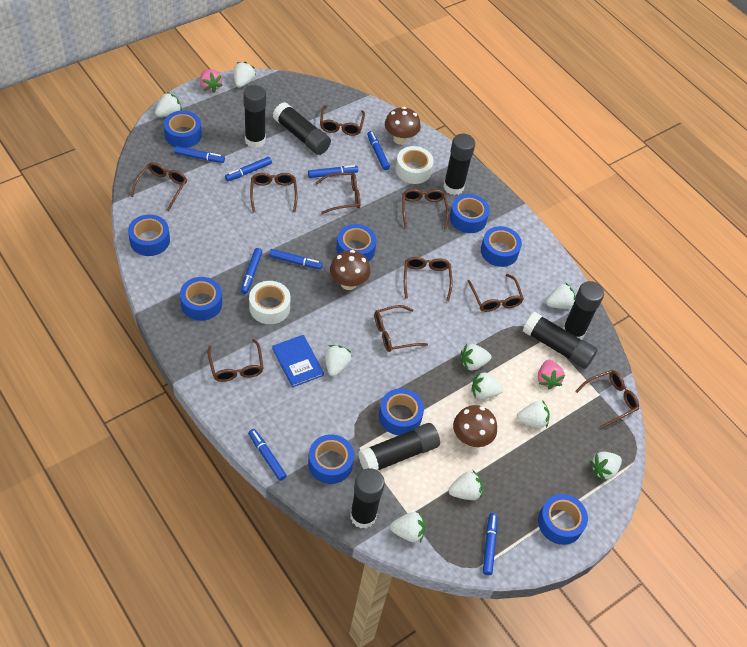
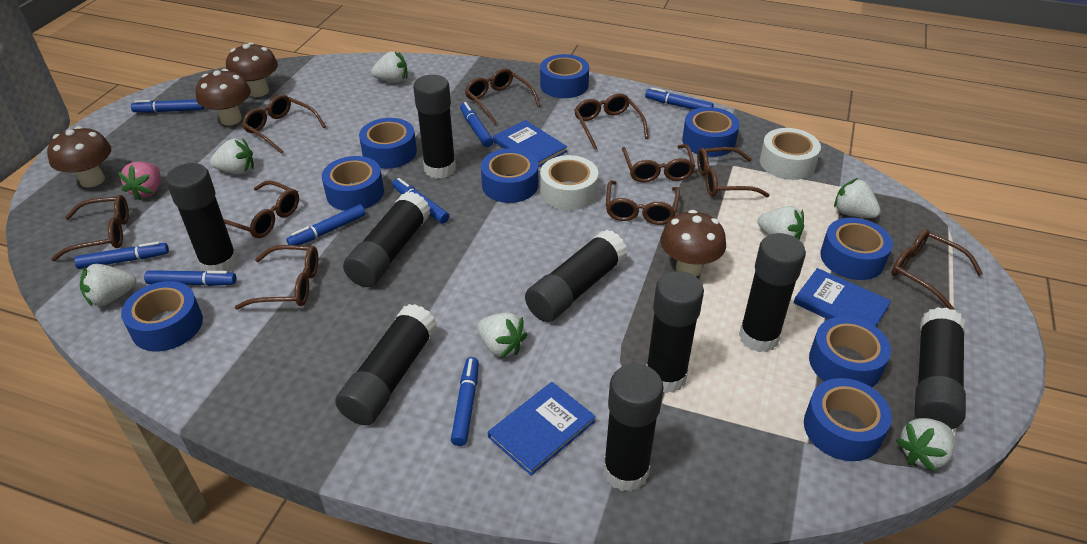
black glue stick: [243,85,266,148] [273,102,331,155] [350,468,385,528] [358,423,440,471] [443,134,475,195] [523,312,598,369] [562,281,604,340] = 7 -> [166,163,238,272] [335,304,437,425] [343,191,430,287] [413,75,456,179] [525,230,628,322] [604,364,664,492] [646,271,704,393] [739,233,806,352] [915,307,966,429] = 9
blue book: [272,335,324,388] = 1 -> [488,382,596,476] [493,120,567,167] [793,268,891,327] = 3
brown mushroom: [330,250,370,290] [385,107,421,145] [453,405,497,447] = 3 -> [47,126,111,188] [196,69,251,125] [226,42,278,97] [660,210,726,277] = 4
pink strawberry: [200,69,223,93] [538,360,565,389] = 2 -> [118,162,160,200] = 1
white strawberry: [155,92,182,117] [234,62,256,87] [325,345,352,377] [390,511,425,542] [449,470,483,500] [461,344,491,370] [471,371,503,399] [517,400,550,428] [546,283,575,309] [590,452,622,482] = 10 -> [80,264,136,307] [210,139,254,174] [371,51,407,83] [477,312,527,358] [757,206,804,240] [834,178,881,218] [896,418,954,472] = 7

